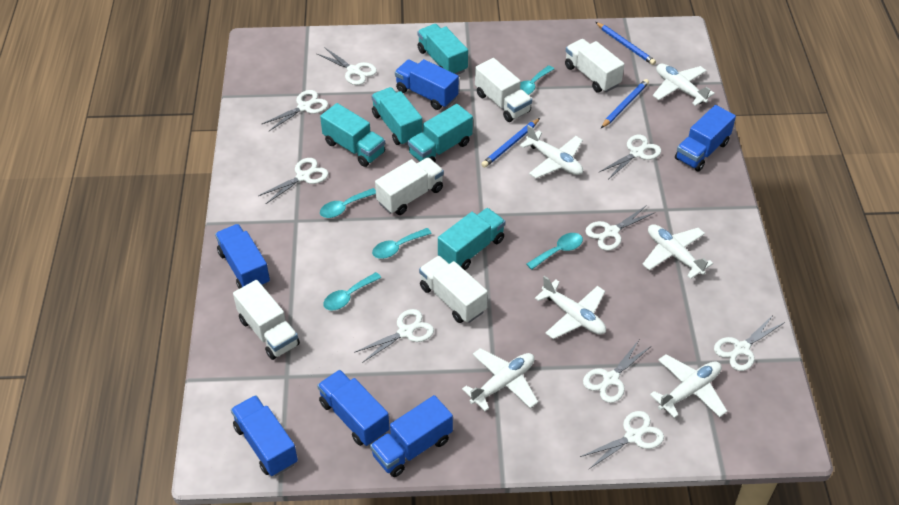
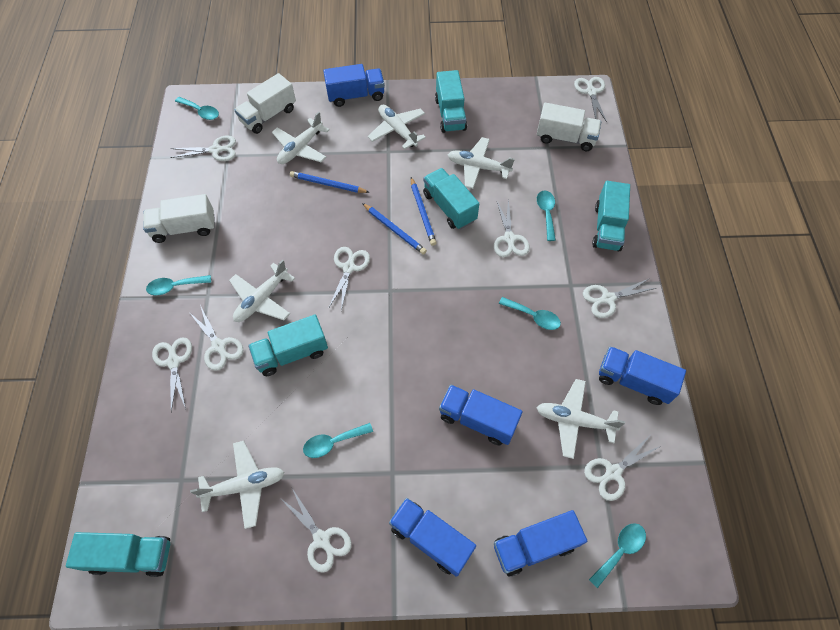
blue truck: [215,224,270,289] [231,395,298,476] [317,370,390,446] [370,395,453,477] [395,59,459,110] [675,105,736,171] = 6 -> [323,64,385,107] [389,498,476,577] [439,385,523,445] [494,510,587,577] [599,347,686,405] = 5
turquoise spoon: [320,188,376,218] [323,272,381,311] [372,228,432,259] [520,65,554,95] [527,233,583,270] = 5 -> [146,275,211,295] [175,97,219,120] [303,423,373,458] [499,297,561,330] [537,190,556,241] [589,523,646,588] = 6
white truck: [233,280,300,360] [375,157,444,215] [419,256,488,323] [475,58,532,122] [565,39,624,93] = 5 -> [143,194,215,243] [234,73,296,134] [537,103,601,151] = 3

